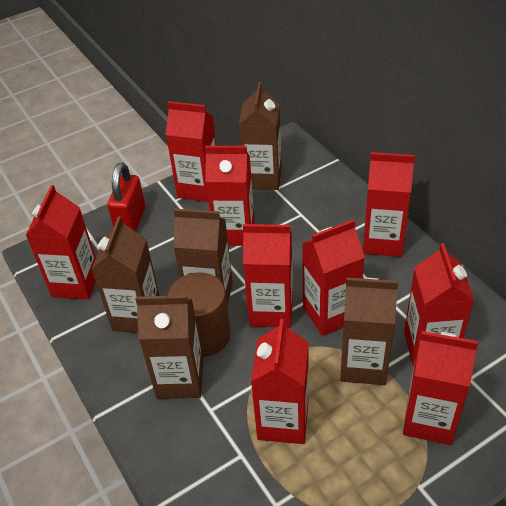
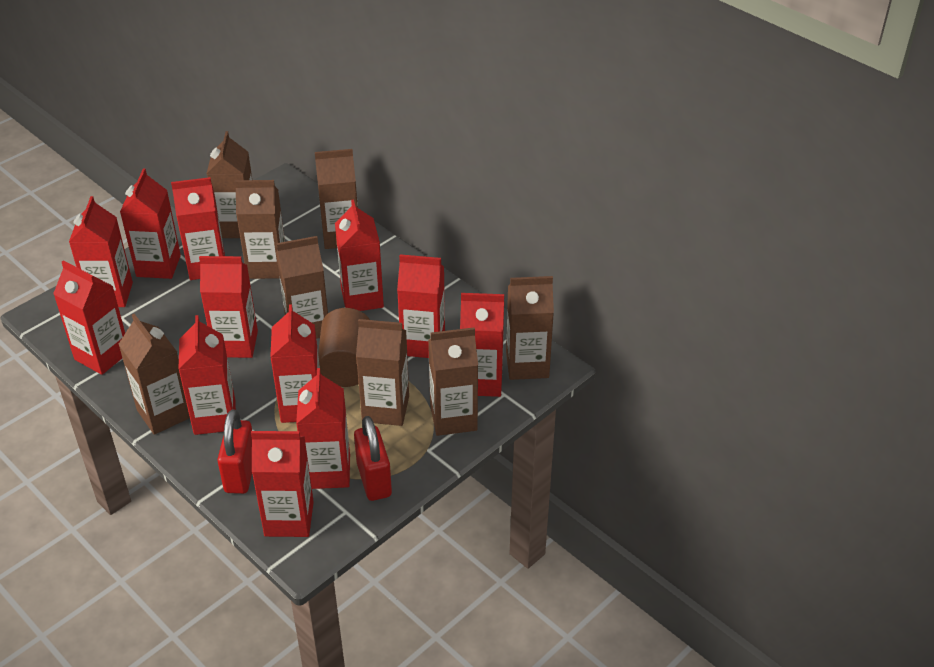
brown carton: [91,216,160,333] [135,295,203,399] [173,209,233,306] [238,82,282,190] [340,278,398,385] = 5 -> [119,314,190,435] [206,131,252,238] [235,180,285,279] [276,236,328,339] [315,149,358,249] [356,319,409,426] [428,327,478,436] [506,276,554,380] = 8
red carton: [26,185,96,300] [166,101,216,202] [205,146,255,246] [243,224,293,328] [251,319,309,444] [302,219,365,336] [363,152,415,257] [403,331,478,445] [404,243,474,367] = 9 -> [53,260,125,375] [69,196,133,307] [120,169,181,279] [171,177,225,280] [178,315,236,435] [199,256,258,358] [251,431,314,537] [270,304,320,423] [296,368,350,489] [335,199,384,311] [397,254,445,358] [460,293,504,397] = 12
red padlock: [107,162,145,232] = 1 -> [217,409,252,494] [354,416,392,501] = 2

